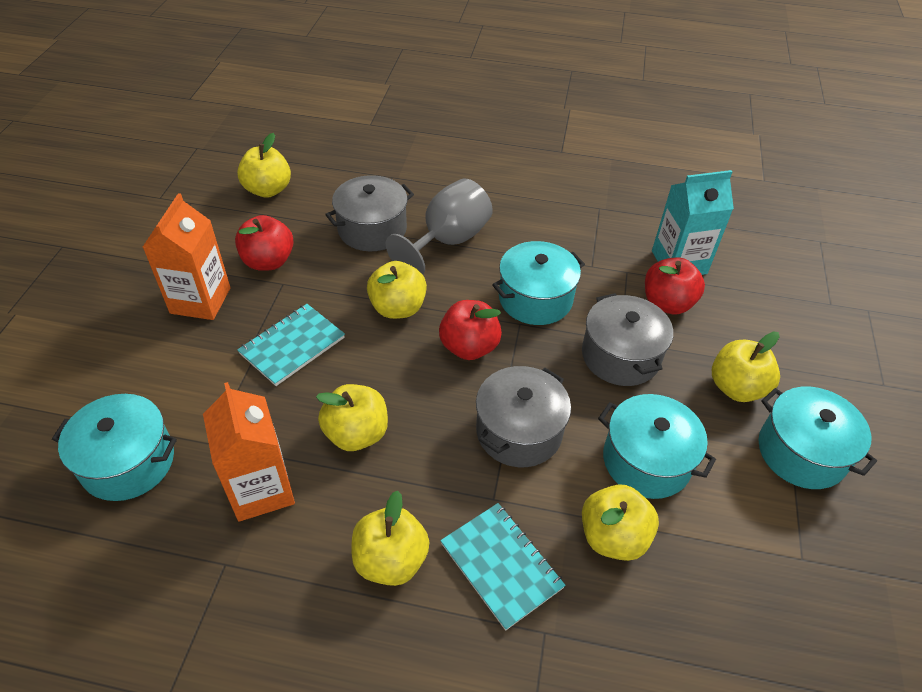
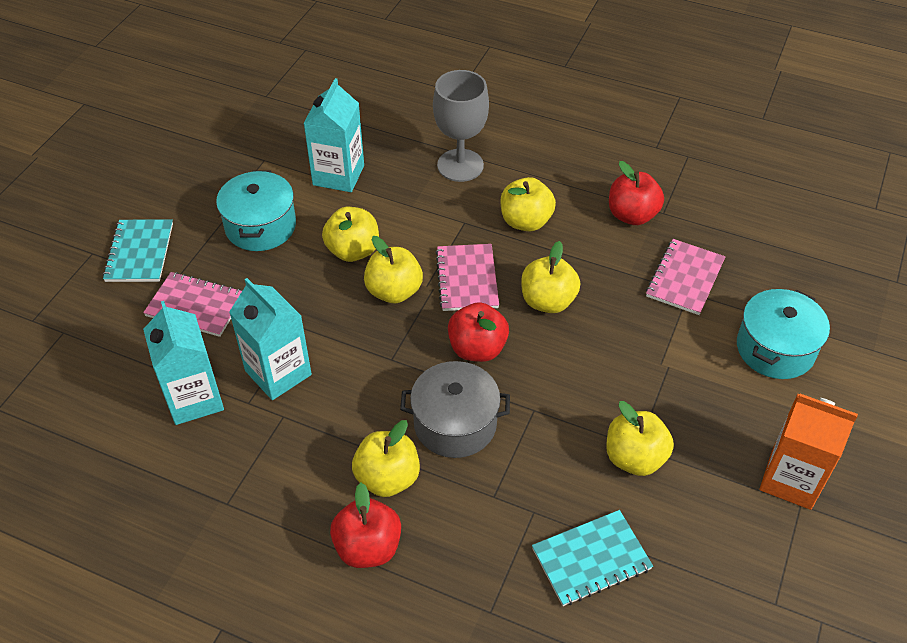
grey pot: [325,175,414,251] [476,366,571,467] [582,293,673,386] = 3 -> [400,361,510,458] = 1
orange carton: [143,193,231,320] [203,382,295,522] = 2 -> [760,393,858,510] = 1
pink notebook: none = 0 -> [143,272,242,337] [435,244,499,311] [646,239,725,315] = 3
turquoise carton: [652,170,734,275] = 1 -> [143,301,224,425] [229,278,312,400] [303,78,364,192] = 3
turquoise pot: [52,394,177,501] [492,241,585,325] [598,394,716,499] [759,386,877,489] = 4 -> [216,170,296,251] [737,289,830,379] = 2

